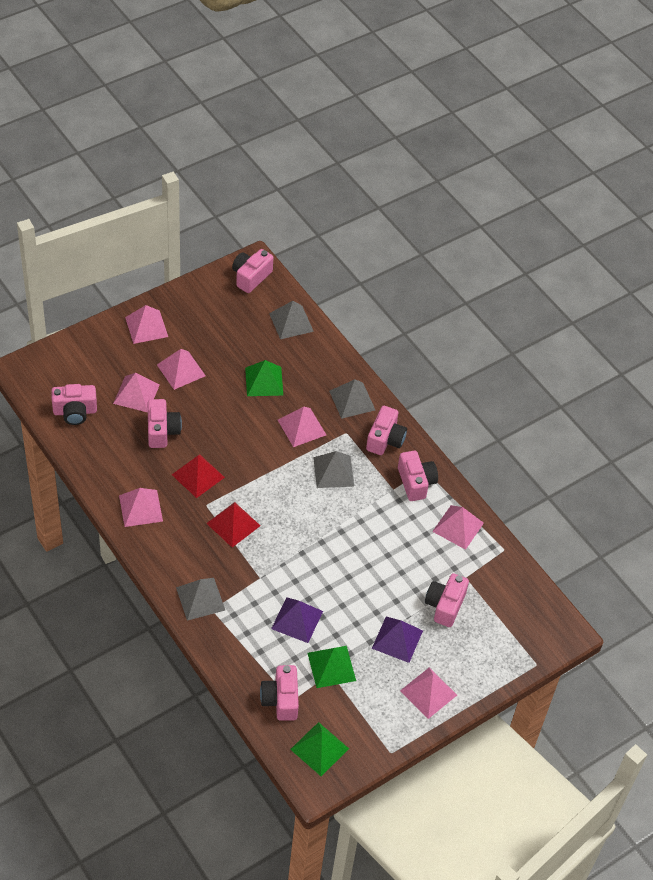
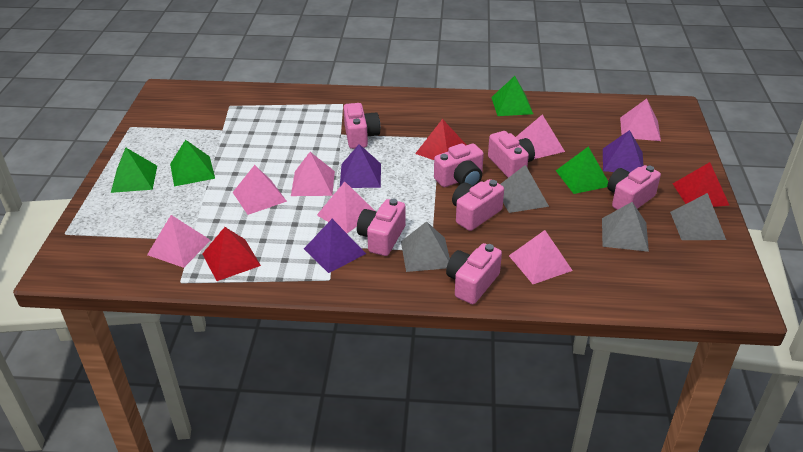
green pyramid: [245,360,283,396] [290,722,349,776] [308,646,356,688] = 3 -> [111,148,157,193] [170,140,215,186] [491,76,533,116] [556,147,608,194] = 4
purple pyramid: [271,597,323,643] [372,617,423,663] = 2 -> [304,219,366,273] [340,144,381,188] [603,130,644,172] = 3
red pyramid: [172,455,225,498] [206,502,260,547] = 2 -> [202,227,261,281] [415,119,466,160] [673,162,729,207] = 3

